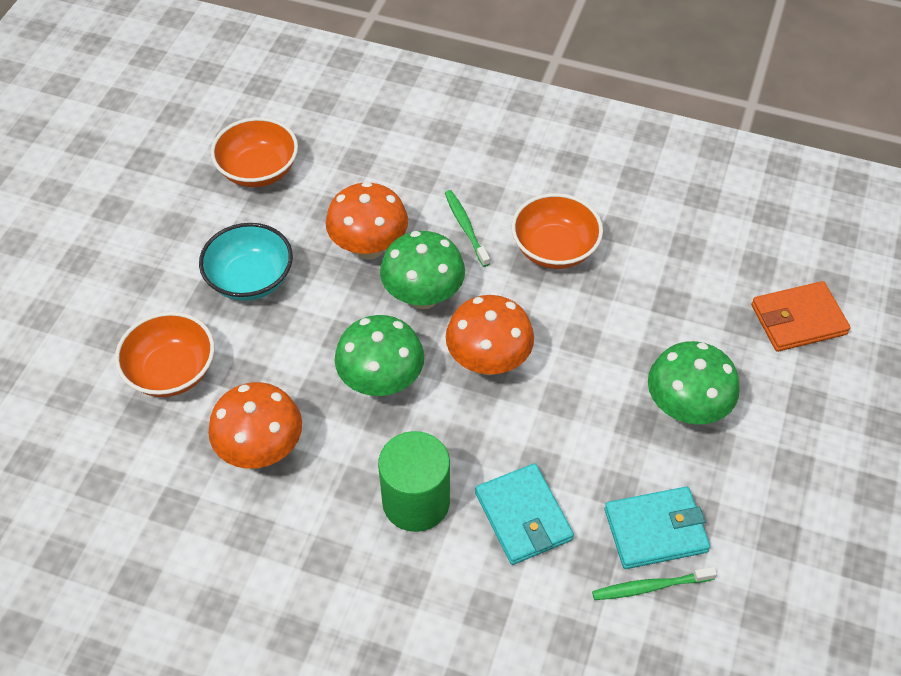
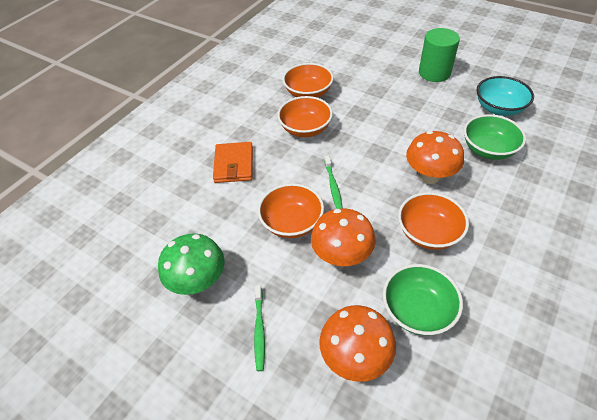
green bowl: none = 0 -> [383,264,463,335] [464,114,526,160] = 2
green mushroom: [335,315,424,396] [380,231,465,309] [648,341,740,424] = 3 -> [158,233,225,295] = 1
orange bowl: [115,312,215,397] [211,117,298,187] [511,193,603,269] = 3 -> [258,183,324,238] [277,96,333,137] [283,63,334,98] [398,192,469,250] = 4
turquoise wallet: [475,463,574,565] [605,487,710,569] = 2 -> none = 0

